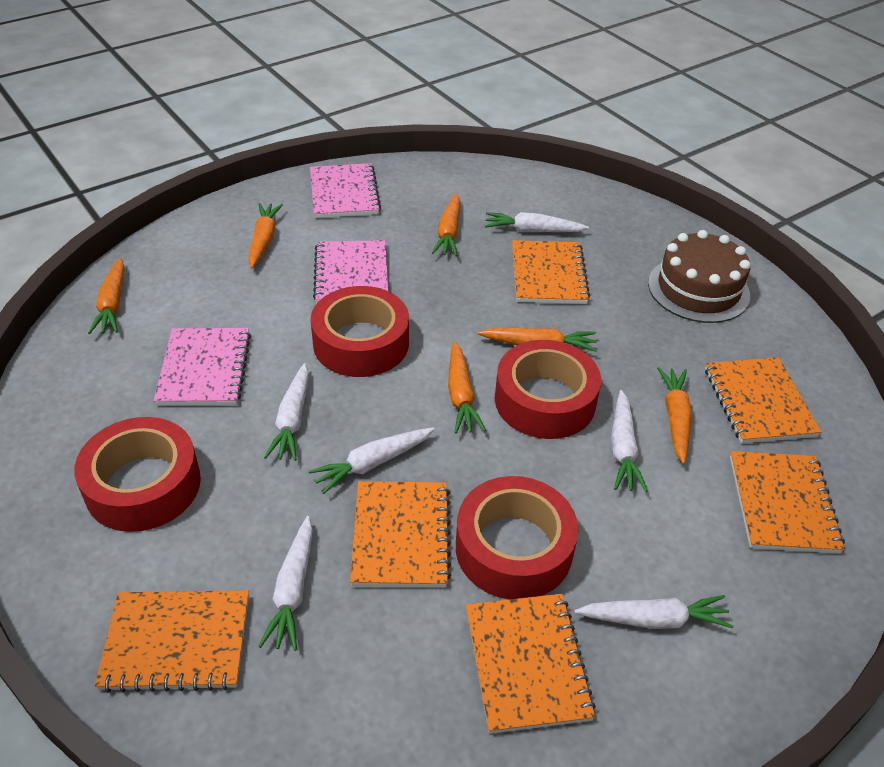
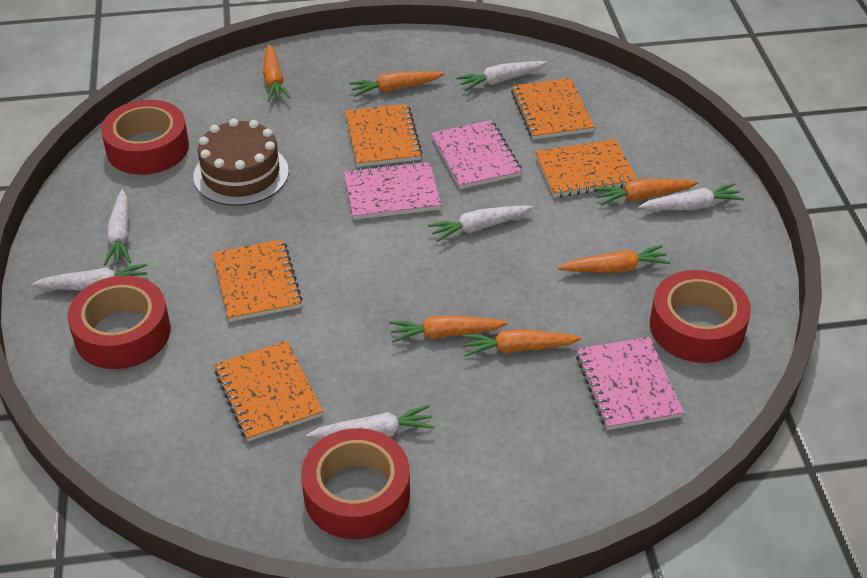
orange notebook: [95,590,249,693] [350,481,451,587] [466,594,596,734] [512,240,590,304] [705,357,821,444] [730,451,845,553] = 6 -> [213,239,303,322] [214,341,323,442] [345,104,423,167] [511,78,595,140] [535,139,637,197] = 5

